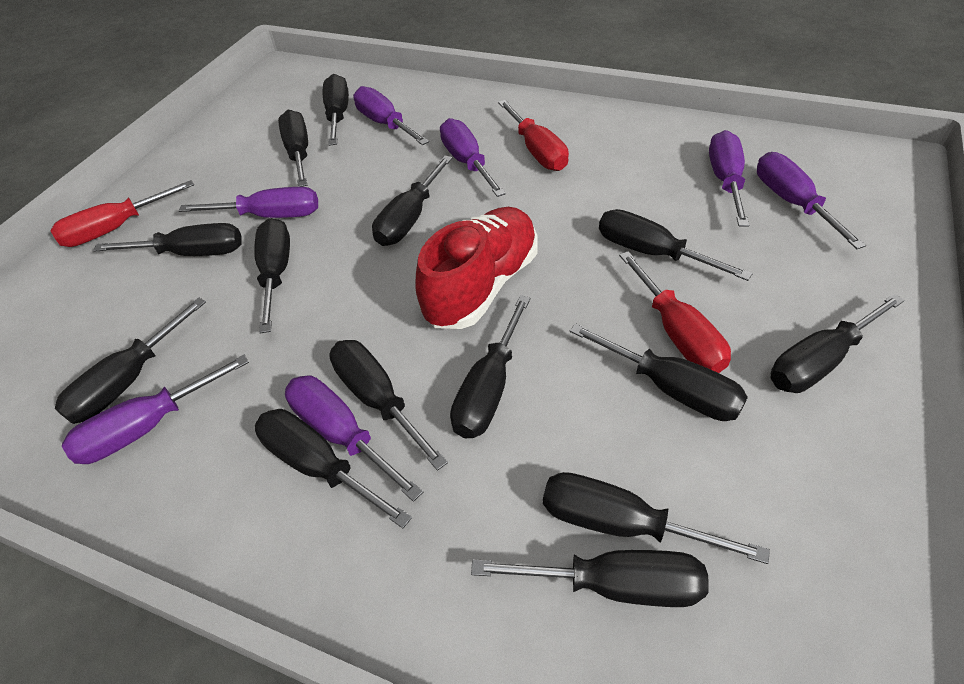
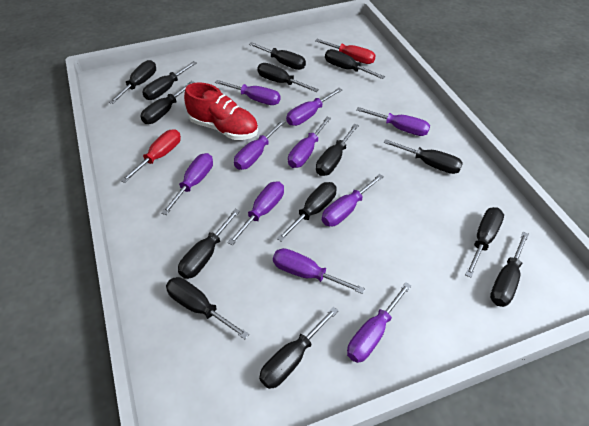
purple screwdriver: [62,355,249,464] [179,187,318,218] [285,375,423,502] [353,86,429,145] [440,118,506,197] [709,130,749,227] [757,152,866,249] = 7 -> [162,153,213,215] [215,80,280,105] [227,181,284,246] [234,120,286,170] [273,248,365,294] [286,88,342,126] [288,117,331,168] [322,174,384,226] [347,282,411,363] [356,107,430,136] = 10
red screwdriver: [50,180,194,247] [498,100,569,171] [619,251,731,373] = 3 -> [121,129,181,183] [315,39,376,64] = 2

